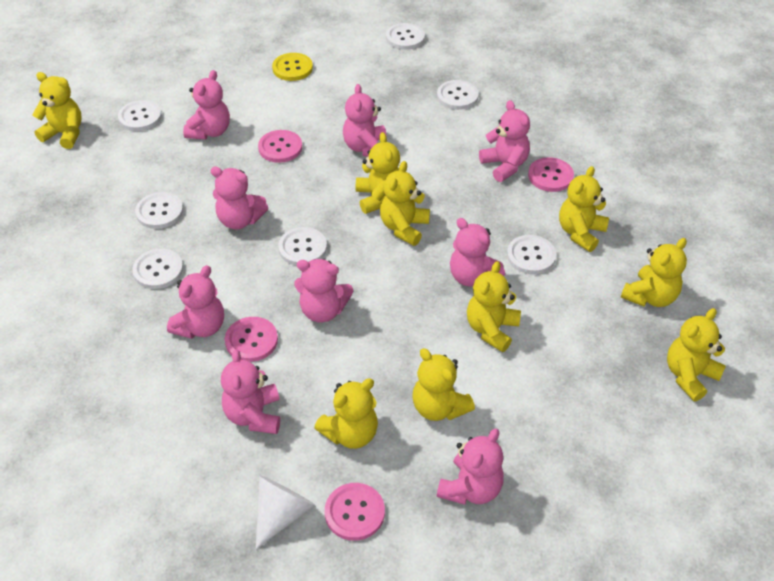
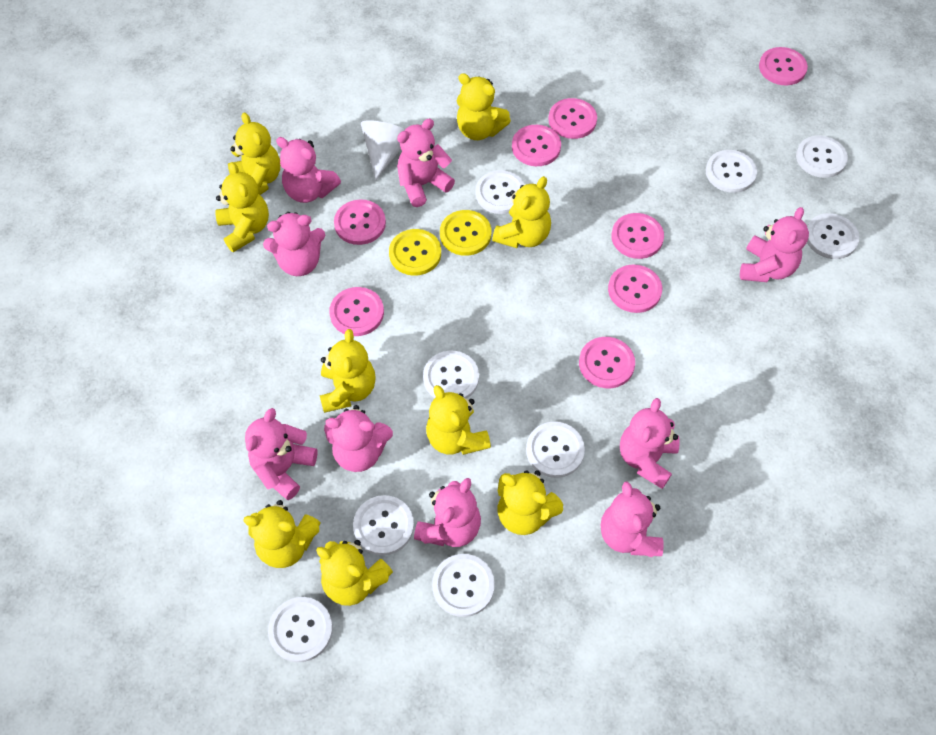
pink button: [225,317,278,362] [258,130,302,163] [325,483,385,541] [528,157,574,192] = 4 -> [329,287,384,336] [334,199,386,245] [512,125,561,166] [548,98,597,139] [579,337,635,388] [608,264,662,313] [611,213,664,259] [759,47,808,85] = 8
white button: [118,100,162,131] [132,249,183,289] [135,192,183,229] [278,227,327,266] [386,23,425,50] [437,80,479,110] [507,235,556,274] = 7 -> [268,597,333,662] [353,495,414,555] [423,351,479,399] [432,554,495,617] [475,170,525,214] [526,422,585,478] [706,150,757,193] [796,136,848,178] [807,213,859,259] = 9
yellow button: [272,53,313,81] = 1 -> [389,229,441,276] [440,210,491,256] = 2

